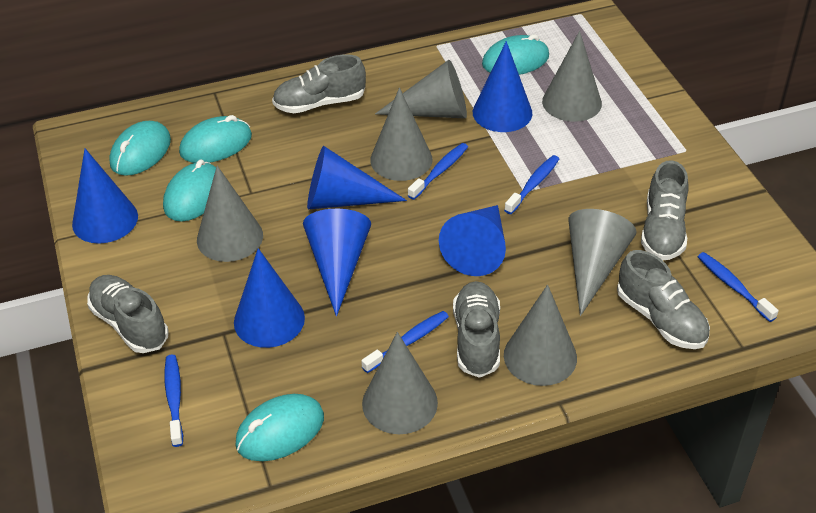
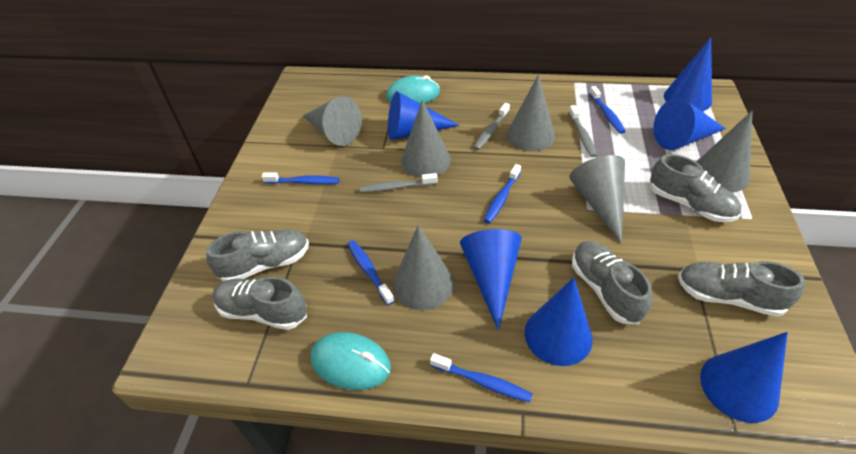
grey cone: [197,166,263,262] [362,332,438,434] [370,88,433,181] [375,60,467,118] [504,285,577,386] [542,31,602,122] [569,209,637,316] = 7 -> [303,96,362,146] [393,225,454,310] [401,100,451,178] [507,74,555,151] [569,155,625,244] [697,111,752,192] = 6
grey toothbrush: none = 0 -> [360,173,438,193] [473,103,510,150] [569,105,597,157] = 3
turquoise mouse: [109,121,171,176] [163,160,216,221] [179,115,252,163] [235,394,324,461] [482,34,549,75] = 5 -> [310,332,391,390] [386,75,440,104] = 2

